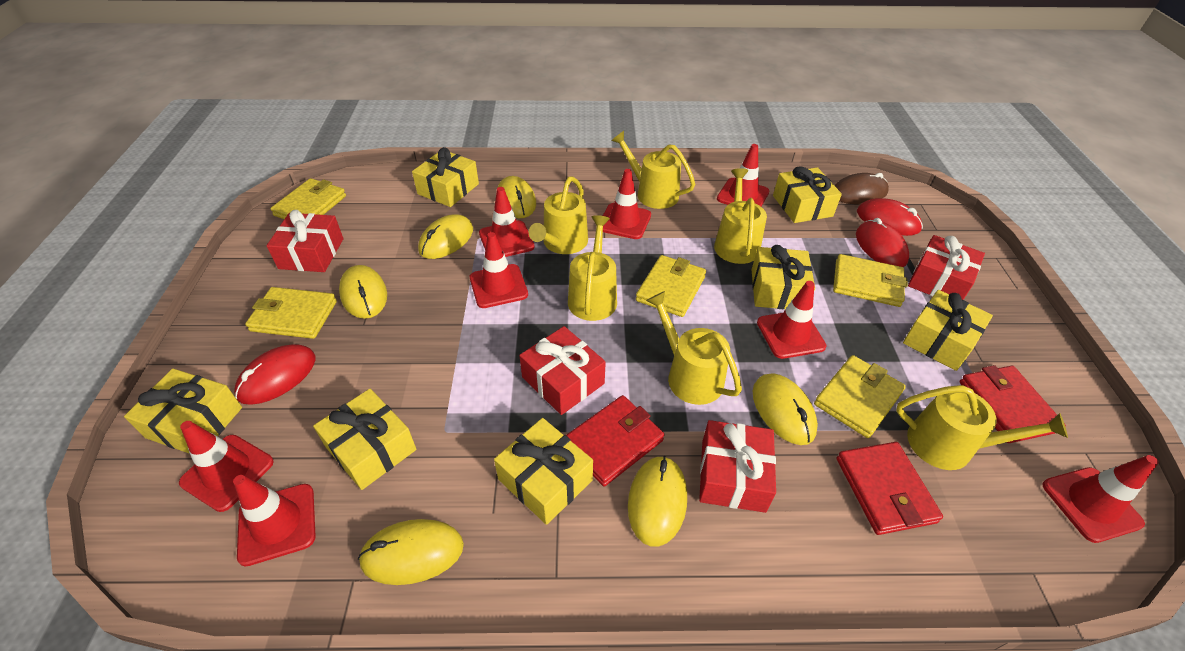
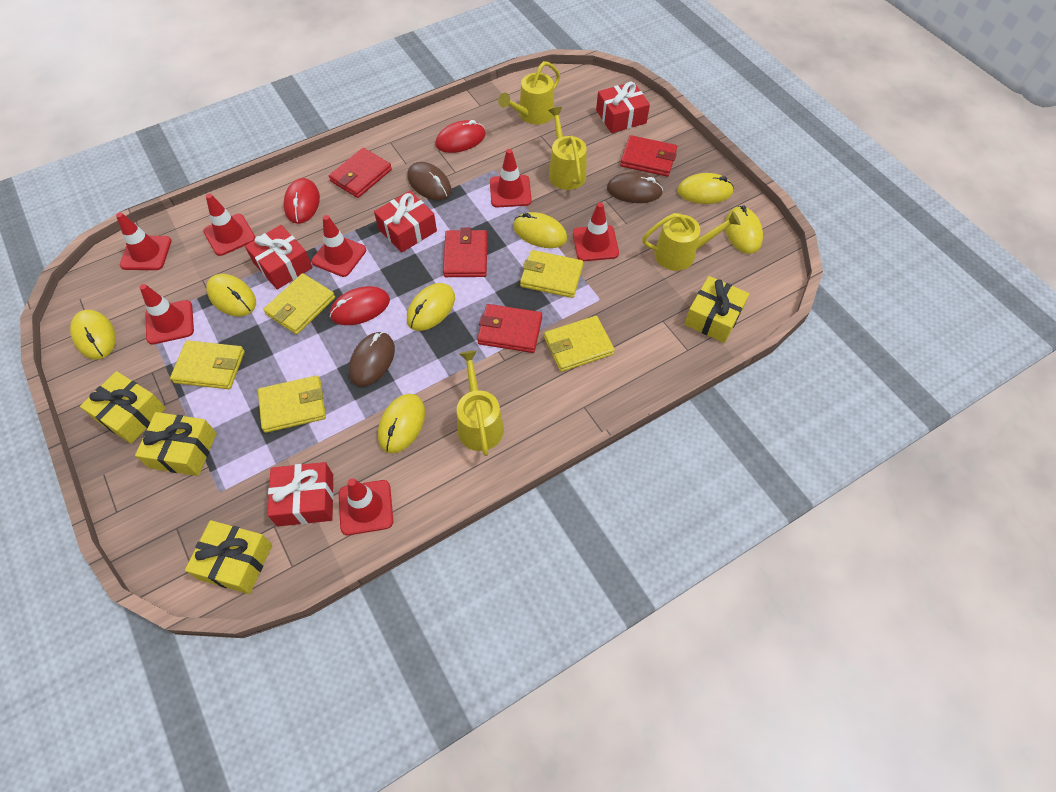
brown mouse: [834,173,889,204] = 1 -> [349,332,395,387] [407,162,451,200] [607,172,663,203] = 3
red traffic cone: [179,421,274,512] [233,475,316,566] [470,232,528,308] [479,187,535,257] [603,169,651,239] [717,144,770,207] [757,281,827,359] [1043,455,1159,543] = 8 -> [116,212,171,270] [140,284,194,345] [203,194,255,256] [312,215,366,277] [339,478,393,535] [490,149,532,207] [573,202,619,261] = 7
red wallet: [566,395,664,486] [837,442,943,535] [959,365,1066,443] = 3 -> [329,148,392,198] [443,228,487,277] [477,304,542,353] [620,135,677,177] = 4
yellow gift: [124,369,242,454] [313,389,416,490] [412,147,479,207] [494,418,593,525] [752,245,815,309] [773,166,842,223] [903,290,993,371] = 7 -> [80,371,166,444] [135,412,217,476] [185,520,272,594] [684,276,749,343] = 4
yellow mouse: [339,265,387,319] [358,519,464,585] [418,214,473,259] [498,176,536,218] [628,456,687,547] [752,373,818,445] = 6 -> [70,310,116,360] [206,274,256,317] [378,394,425,454] [407,283,455,331] [513,212,567,248] [677,173,734,204] [725,205,763,254] = 7
yellow watering can: [528,177,588,254] [568,215,617,321] [611,131,695,209] [646,291,742,405] [714,168,767,264] [896,385,1068,470] = 6 -> [457,351,504,456] [498,61,560,125] [548,107,587,190] [642,211,740,271] = 4

